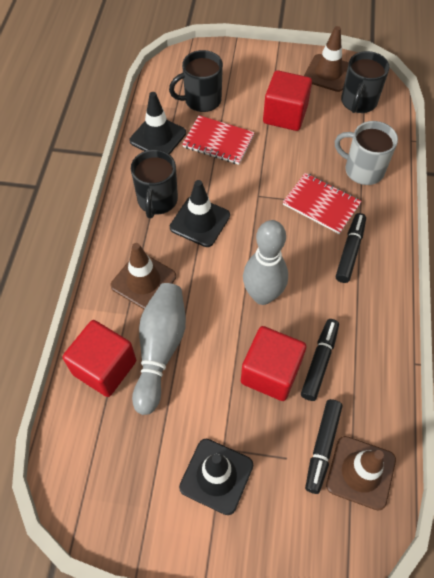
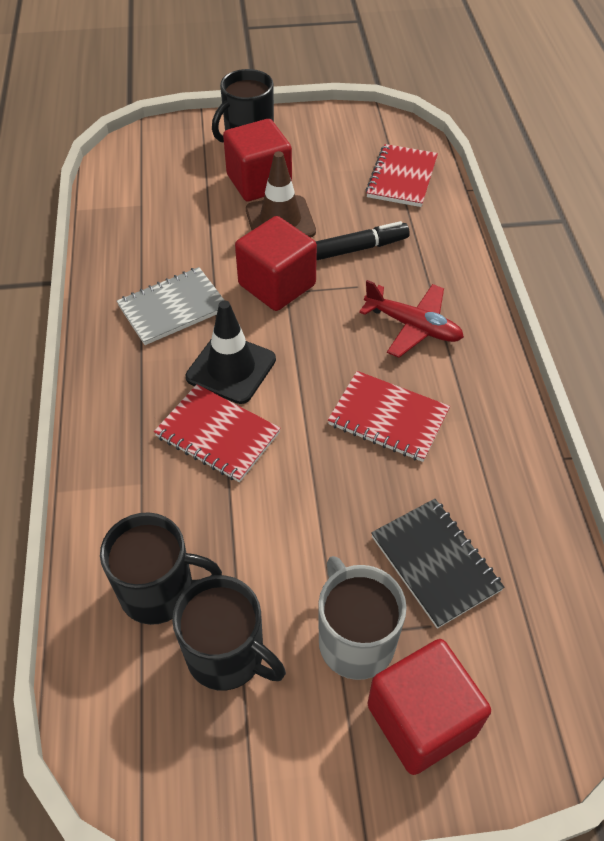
black marker: [301,319,339,401] [305,399,343,494] [336,213,366,283] = 3 -> [315,221,410,261] = 1
black notebook: none = 0 -> [371,499,505,629] = 1
black traffic cone: [129,92,186,154] [170,180,230,247] [179,439,253,515] = 3 -> [185,301,276,404] = 1
brown traffic cone: [110,243,176,309] [304,26,349,92] [326,436,396,511] = 3 -> [246,151,316,238] = 1
grey bowling pin: [132,283,186,415] [243,220,288,305] = 2 -> none = 0
grey notebook: none = 0 -> [117,267,225,345] = 1
red notebook: [182,115,255,165] [283,173,362,234] = 2 -> [154,384,281,482] [328,371,450,462] [366,144,438,207] = 3
red plane: none = 0 -> [359,280,464,358] = 1

